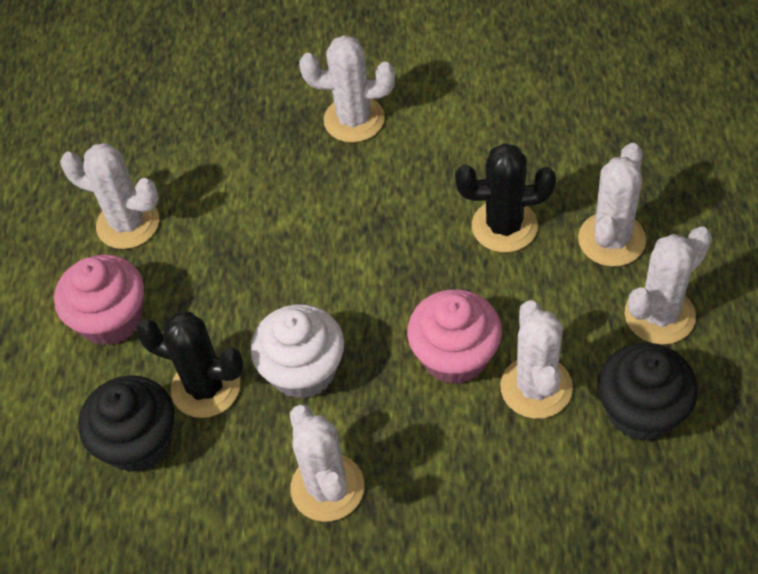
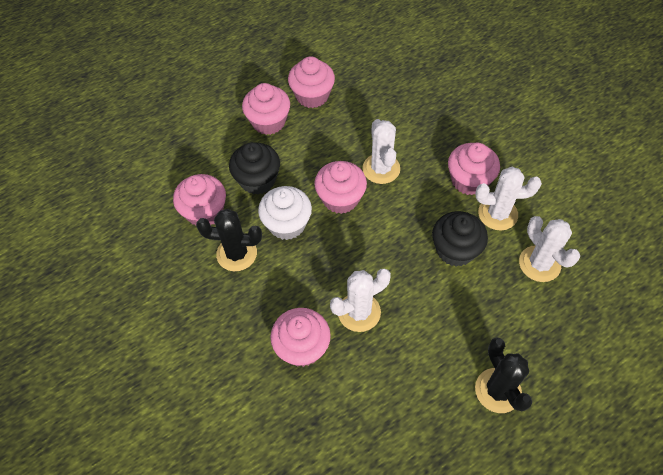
pink cupcake: [54,254,144,345] [407,289,502,384] = 2 -> [173,174,226,226] [242,83,290,135] [270,308,331,367] [288,56,335,108] [314,161,367,214] [448,142,500,195] = 6
white cactus: [60,143,159,249] [290,404,364,522] [299,35,395,143] [500,300,573,419] [578,143,646,266] [625,226,712,345] = 6 -> [330,268,391,332] [362,119,400,184] [475,167,542,231] [519,216,580,282] = 4

